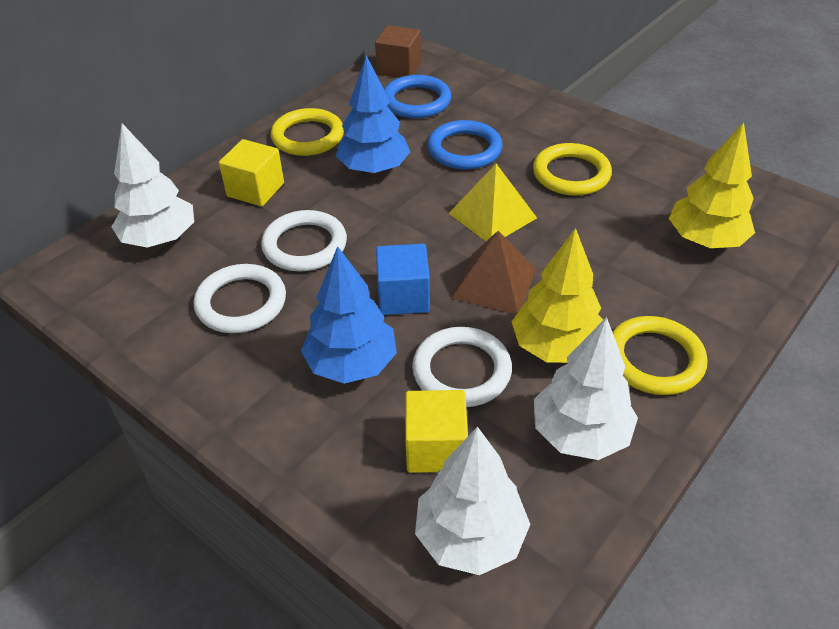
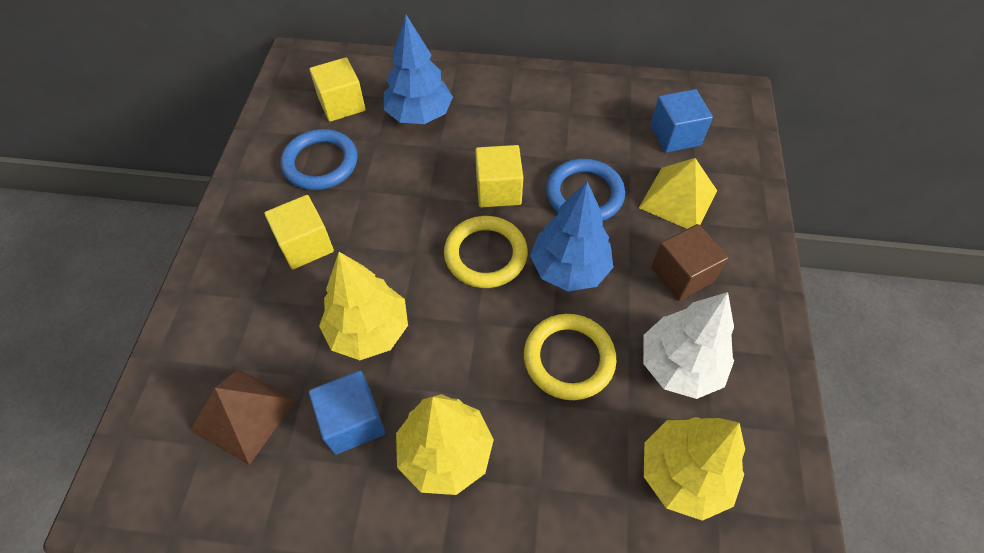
blue cube: [376,244,430,315] = 1 -> [309,371,385,455] [650,89,713,153] = 2
white ring: [193,264,286,333] [261,210,347,272] [412,327,512,407] = 3 -> none = 0
white tree: [112,123,194,248] [415,426,530,575] [534,317,638,460] = 3 -> [643,292,734,399] = 1
yellow cube: [219,139,284,206] [405,390,468,473] = 2 -> [264,195,334,269] [309,57,365,122] [475,145,523,207] = 3
yellow ring: [270,108,344,156] [533,143,612,196] [612,316,707,395] = 3 -> [444,216,528,288] [524,314,616,400] = 2
yellow tree: [511,228,603,363] [669,122,755,248] = 2 -> [319,252,408,360] [396,394,494,495] [644,417,745,521] = 3

